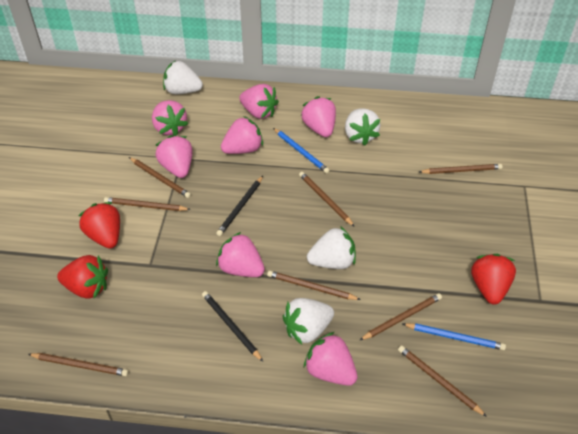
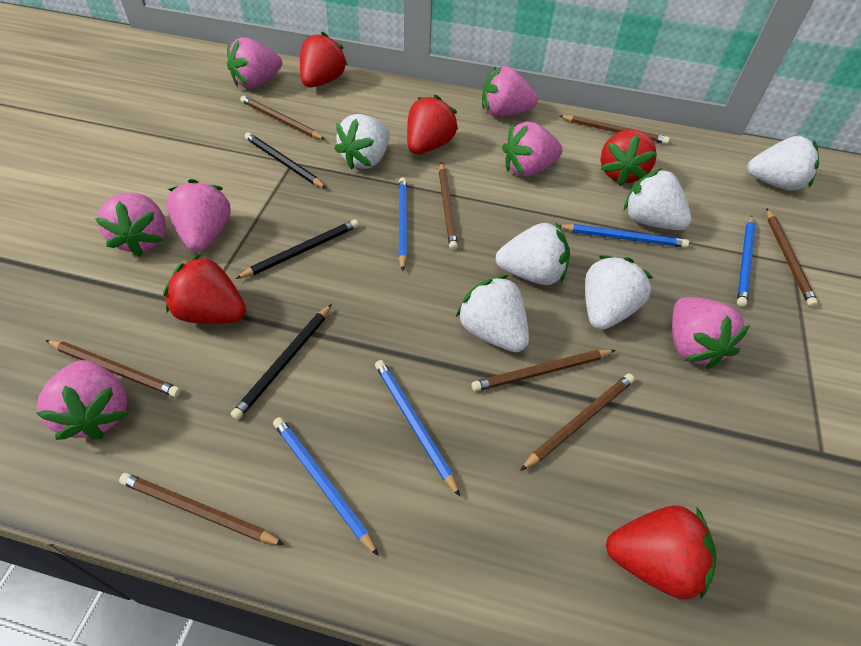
black pencil: [202,291,263,362] [216,176,263,236] = 2 -> [231,304,332,420] [235,219,359,279] [245,132,326,188] = 3
blue pencil: [273,128,330,173] [403,323,506,350] = 2 -> [273,417,379,556] [375,360,460,497] [398,177,407,271] [559,224,689,248] [737,215,755,307] = 5
red strawberry: [57,255,108,299] [78,202,120,249] [471,254,516,305] = 3 -> [163,254,246,324] [300,32,348,88] [407,95,458,154] [600,129,657,186] [606,506,717,599] = 5
white strawberry: [163,60,203,94] [283,298,334,345] [307,226,356,269] [345,109,381,146] = 4 -> [334,114,390,170] [456,275,529,352] [495,223,570,285] [585,255,654,330] [624,169,692,230] [747,136,819,191] = 6

